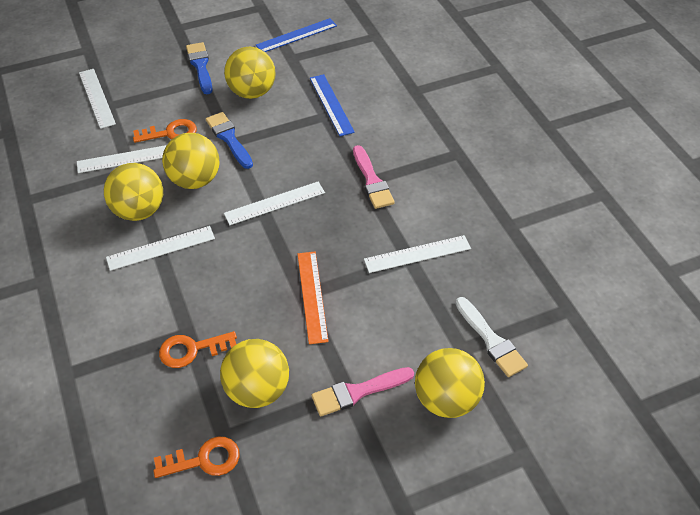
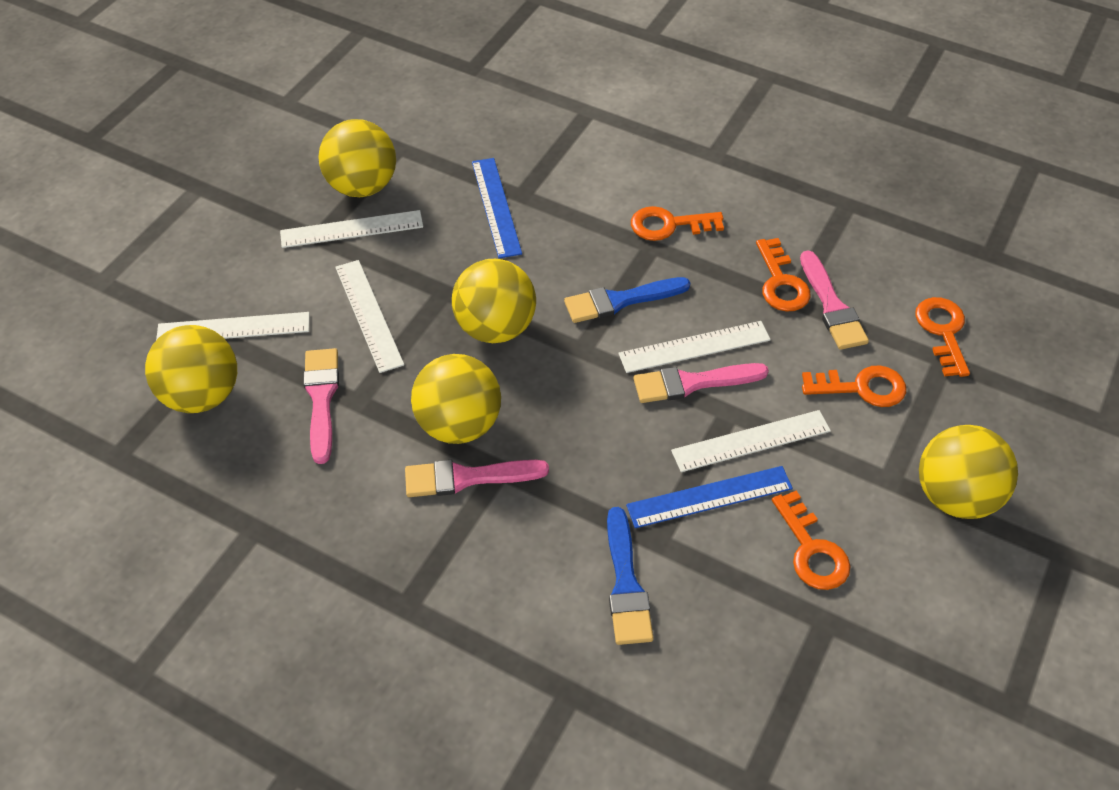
orange key: [133,119,197,143] [154,437,240,478] [159,331,237,368] = 3 -> [631,206,724,241] [756,238,811,312] [772,491,850,590] [802,365,906,407] [915,297,970,377] = 5
orange ruler: [298,252,329,344] = 1 -> none = 0
pink brush: [312,367,414,416] [353,145,395,209] = 2 -> [303,348,339,464] [405,460,549,497] [634,363,769,403] [800,250,869,350] = 4
white brush: [456,297,528,377] = 1 -> none = 0

